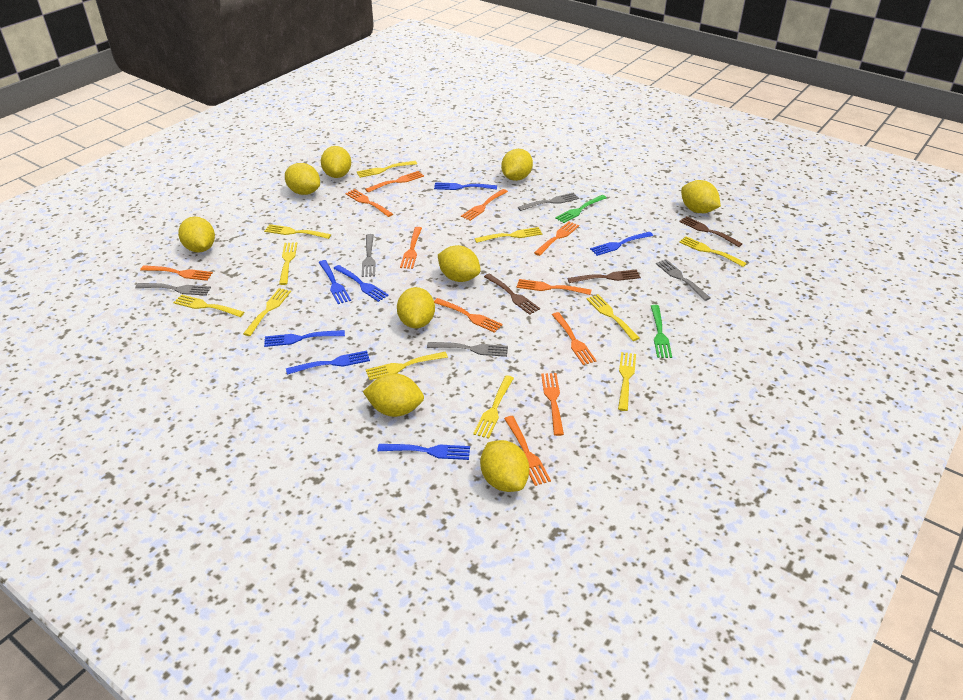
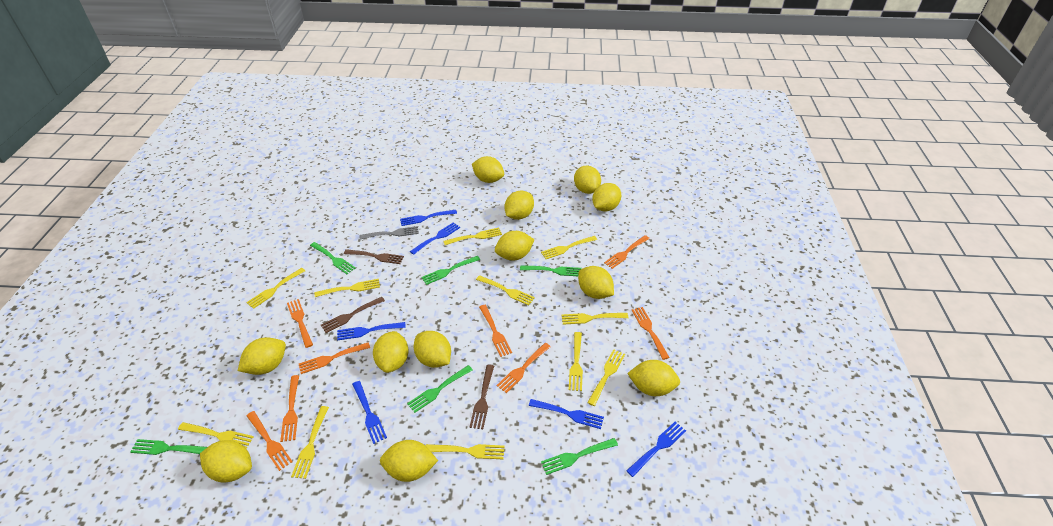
blue fork: [264,330,345,347] [286,351,370,375] [318,260,351,304] [333,265,389,302] [377,444,470,460] [434,182,497,190] [590,232,653,256] = 7 -> [337,322,406,340] [352,381,387,444] [400,210,457,226] [410,222,460,255] [529,399,604,429] [626,422,686,477] = 6
green fork: [555,195,607,223] [651,305,672,358] = 2 -> [130,439,207,455] [310,242,355,274] [407,365,473,413] [421,256,480,285] [520,265,582,276] [541,438,618,475] = 6
grey fork: [135,283,211,296] [362,234,376,277] [427,342,508,357] [518,192,579,211] [656,259,711,301] = 5 -> [359,226,419,239] = 1
orange fork: [140,265,213,281] [345,189,393,217] [365,171,424,193] [400,227,422,269] [434,298,503,333] [461,189,508,221] [504,416,551,486] [517,279,591,295] [534,222,579,256] [541,373,564,436] [552,312,597,365] = 11 -> [247,411,292,471] [280,375,299,442] [287,299,313,348] [299,342,370,374] [479,305,512,357] [497,343,551,393] [604,235,650,269] [632,307,670,360] = 8
yellow lemon: [178,217,215,253] [285,163,320,195] [321,146,351,178] [363,373,424,417] [397,287,435,328] [438,245,481,282] [480,440,529,492] [501,149,533,181] [681,180,721,213] = 9 -> [200,440,252,483] [238,337,286,375] [373,331,409,373] [380,440,438,482] [414,331,451,368] [472,156,504,183] [495,231,535,260] [504,191,534,220] [574,166,601,194] [578,266,614,299] [592,183,622,212] [627,360,680,396] = 12

